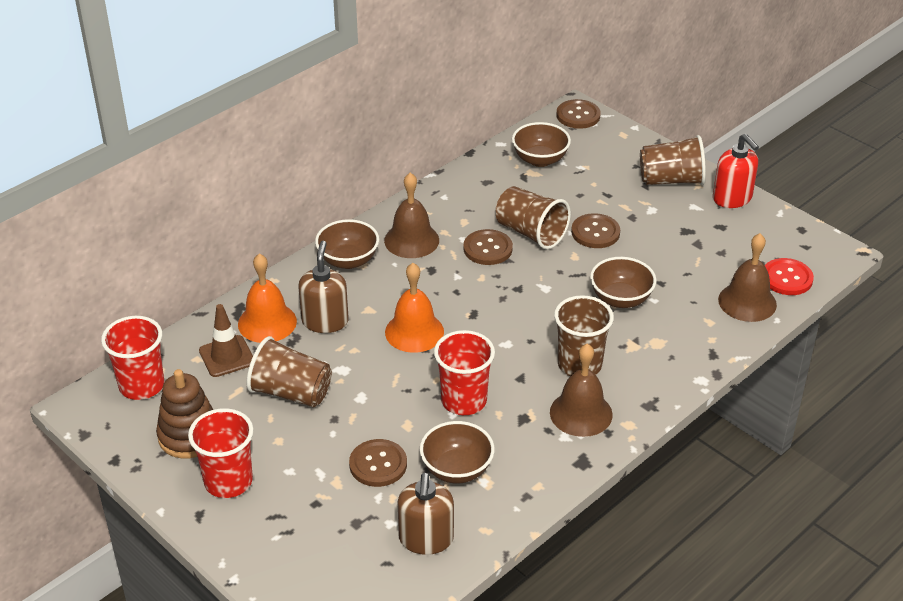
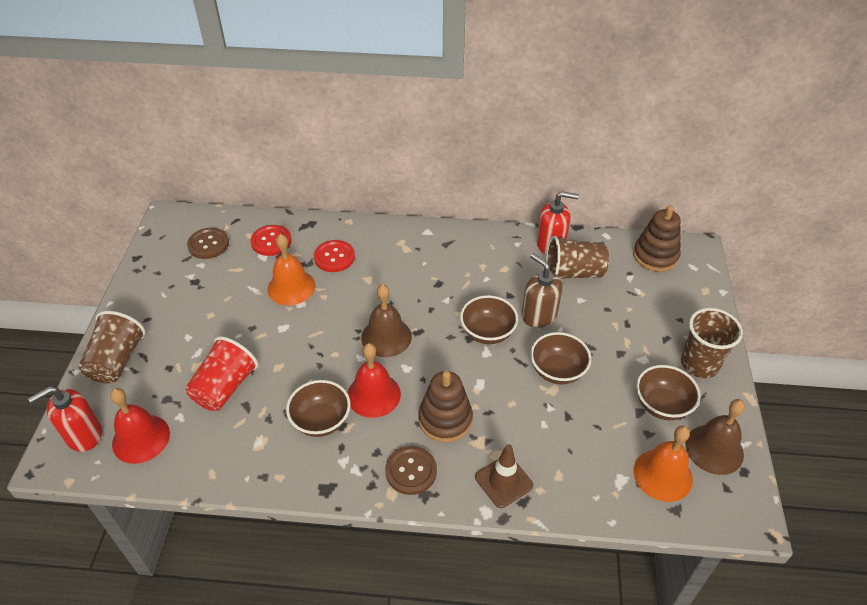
brown bell: [384,172,439,258] [550,344,613,437] [718,233,777,322] = 3 -> [361,284,412,357] [686,399,745,475] = 2
brown button: [349,439,407,487] [463,229,513,265] [556,99,601,129] [571,213,620,248] = 4 -> [187,228,229,259] [385,446,437,495] = 2
brown cup: [247,336,332,407] [496,186,571,249] [554,295,614,376] [640,135,706,185] = 4 -> [78,311,146,383] [546,236,609,279] [681,308,743,378] = 3
brown soap dispenser: [298,241,349,333] [397,473,454,555] = 2 -> [522,253,563,328] = 1
brown stacking toy: [156,369,213,459] = 1 -> [418,371,473,443] [633,205,681,272] = 2
red bell: none = 0 -> [110,388,170,464] [348,343,401,418] = 2
red button: [765,258,814,295] = 1 -> [250,225,291,256] [314,240,355,272] = 2
red cup: [101,316,164,400] [188,408,254,498] [434,330,495,415] = 3 -> [185,336,258,411] = 1
red soap dispenser: [713,134,759,208] = 1 -> [28,386,102,452] [537,191,579,255] = 2

